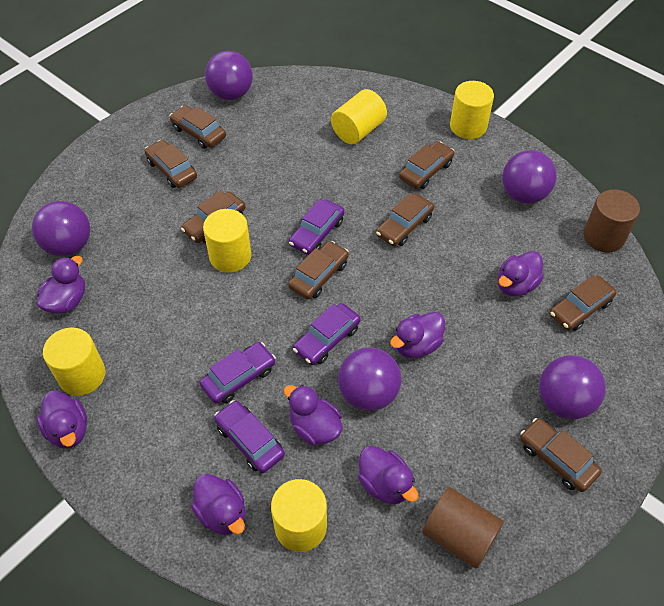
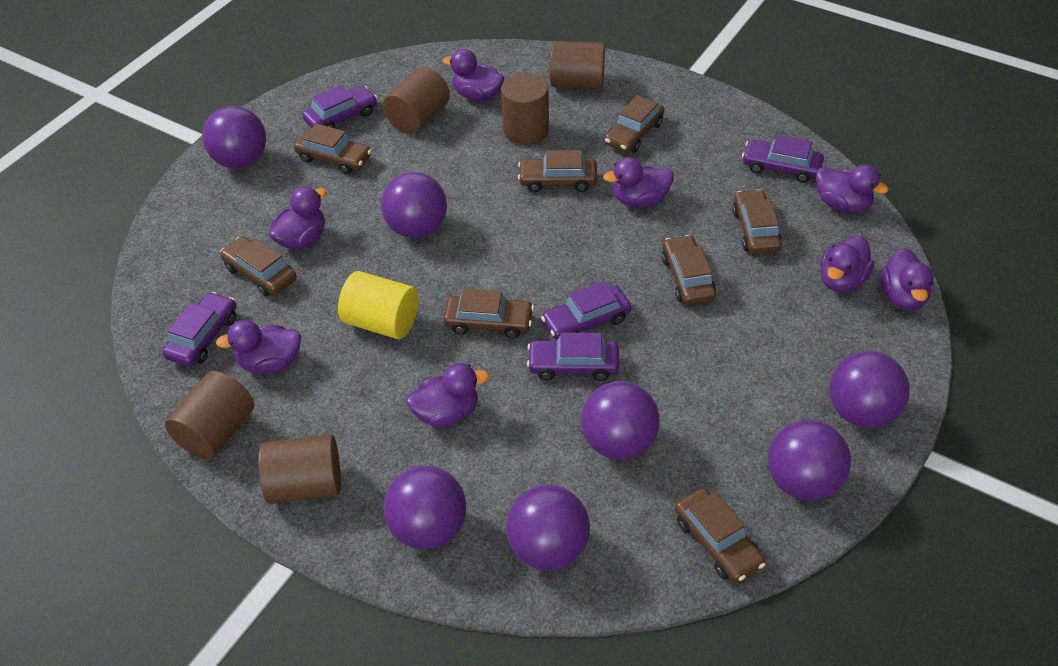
brown cylinder: [422,488,504,569] [583,189,640,252] = 2 -> [165,371,254,459] [258,434,341,504] [383,67,450,134] [501,73,549,145] [550,41,605,89] = 5
purple ball: [32,201,90,256] [205,51,253,100] [338,347,401,411] [502,150,557,204] [539,355,606,419] = 5 -> [203,106,266,168] [381,172,447,238] [383,466,466,549] [506,485,590,570] [581,381,660,460] [768,419,851,501] [829,351,910,428] = 7
purple car: [200,342,276,404] [214,400,285,473] [289,199,345,255] [293,303,361,365] = 4 -> [162,292,236,367] [302,85,377,128] [527,333,619,381] [541,281,631,340] [742,135,824,183] = 5
purple duck: [37,256,85,314] [37,391,87,449] [191,474,245,535] [284,385,343,445] [358,446,418,504] [390,312,445,358] [498,251,544,296] = 7 -> [216,320,301,374] [269,186,327,249] [406,363,489,427] [443,49,505,101] [603,157,674,207] [816,164,889,213] [820,236,875,292] [880,248,934,310] = 8
yellow cylinder: [43,327,105,396] [203,209,251,273] [271,479,327,552] [331,89,387,144] [450,81,494,139] = 5 -> [338,271,419,339] = 1

